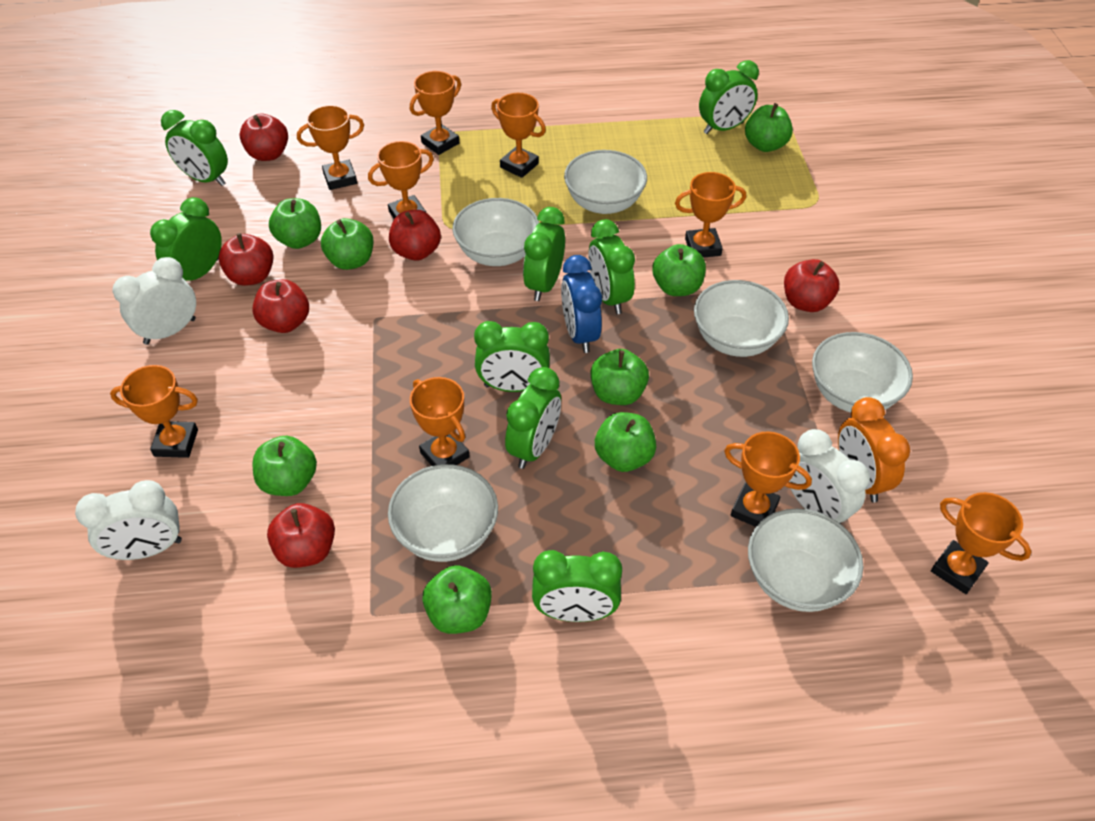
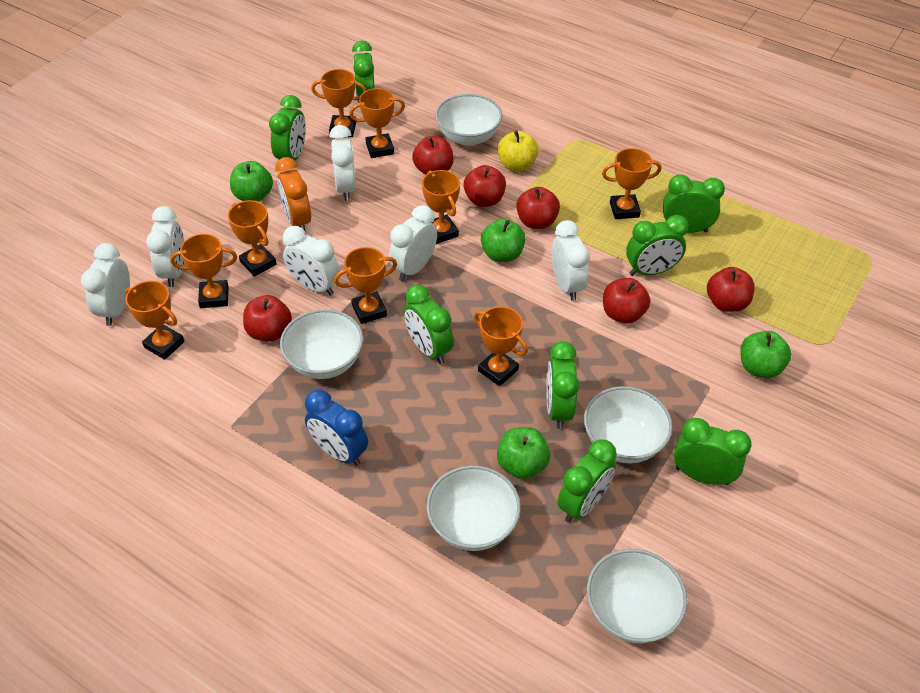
green apple: [252,436,317,496] [269,198,321,249] [321,218,373,270] [422,565,492,634] [591,349,649,405] [595,412,656,472] [652,244,706,296] [745,103,793,152] = 8 -> [230,161,273,202] [481,219,526,262] [497,427,551,479] [740,331,791,378] = 4
white bowl: [388,464,498,562] [452,198,539,266] [564,150,647,214] [694,280,789,357] [748,509,863,612] [812,332,913,412] = 6 -> [280,309,363,379] [426,465,521,551] [435,94,502,146] [584,386,673,463] [587,549,687,644] = 5
white clock: [75,480,182,560] [112,257,196,345] [789,429,870,524] = 3 -> [81,243,130,326] [146,206,185,287] [283,226,340,296] [329,125,356,201] [389,205,437,281] [552,220,590,301] = 6
yellow apple: none = 0 -> [497,131,539,171] = 1

